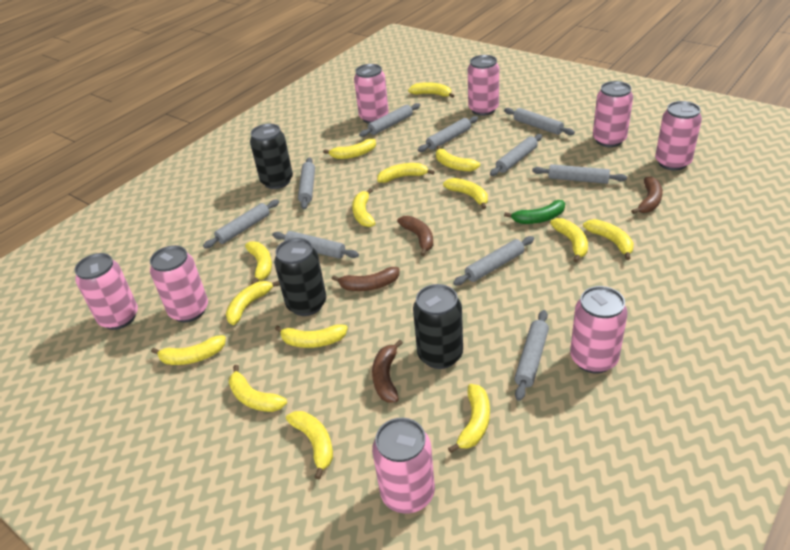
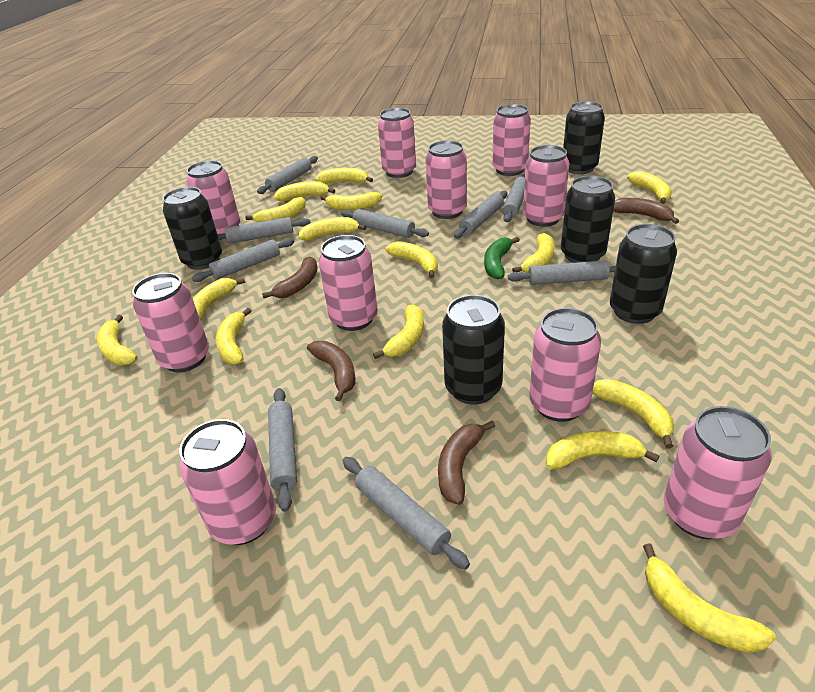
black can: [250,124,293,189] [274,238,326,316] [413,284,463,369] = 3 -> [163,187,222,270] [442,295,505,405] [561,176,615,263] [563,101,605,174] [610,224,677,324] = 5
grey rolling pin: [203,199,279,249] [272,231,359,259] [298,157,315,210] [359,103,420,137] [418,116,478,152] [453,236,534,285] [490,134,542,176] [504,108,575,135] [514,310,549,401] [532,164,627,184] = 10 -> [192,238,295,282] [218,217,311,244] [257,156,318,194] [268,388,297,512] [341,209,429,238] [343,457,470,569] [454,191,507,238] [502,174,525,222] [508,260,616,285] = 9
pink can: [74,253,138,330] [150,245,208,323] [354,64,389,123] [372,418,435,514] [468,55,499,116] [570,286,628,374] [593,81,633,147] [655,101,702,171] = 8 -> [132,273,209,373] [179,419,276,545] [187,160,240,234] [319,235,378,331] [378,108,416,178] [426,140,467,219] [492,104,531,176] [523,145,570,227] [529,308,601,422] [664,406,772,539] = 10

